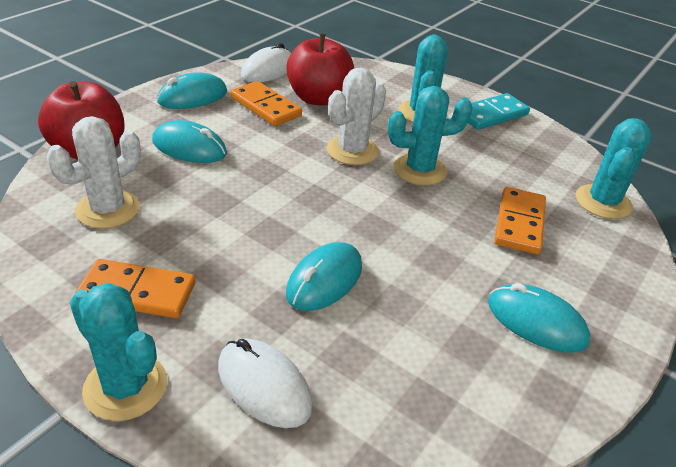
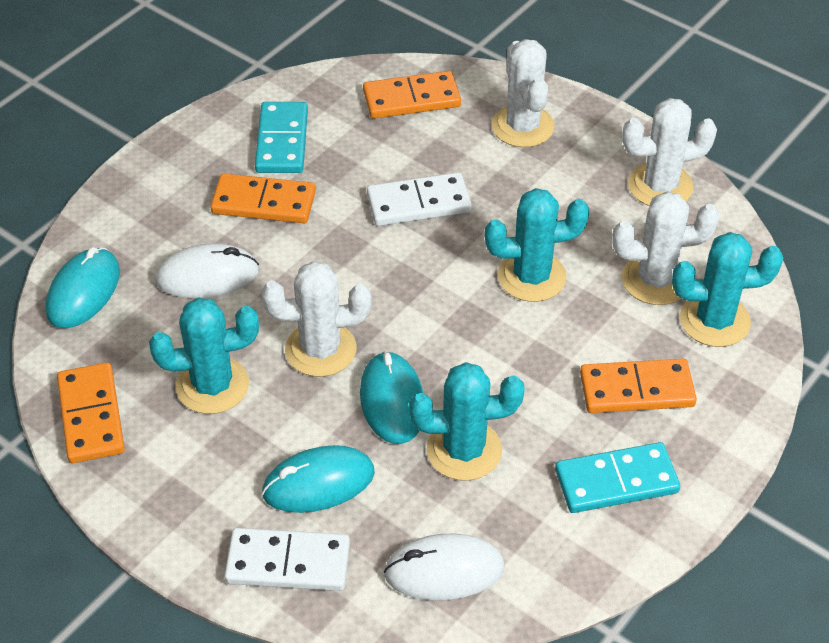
orange domino: [75,259,195,318] [230,81,302,126] [494,187,546,254] = 3 -> [57,363,125,463] [210,173,316,223] [363,71,461,119] [580,359,697,413] = 4
red apple: [38,81,125,160] [287,33,354,106] = 2 -> none = 0
turquoise domino: [468,93,530,130] = 1 -> [255,102,308,173] [555,442,680,513] = 2
turquoise mouse: [152,120,227,163] [157,72,227,109] [286,242,362,311] [488,283,590,353] = 4 -> [45,247,120,328] [262,445,375,513] [360,351,424,444] = 3
white cactus: [47,116,141,229] [327,67,386,165] = 2 -> [262,261,371,377] [492,39,555,147] [612,191,720,305] [622,98,717,206] = 4
white domino: none = 0 -> [224,528,350,591] [367,172,472,226] = 2

